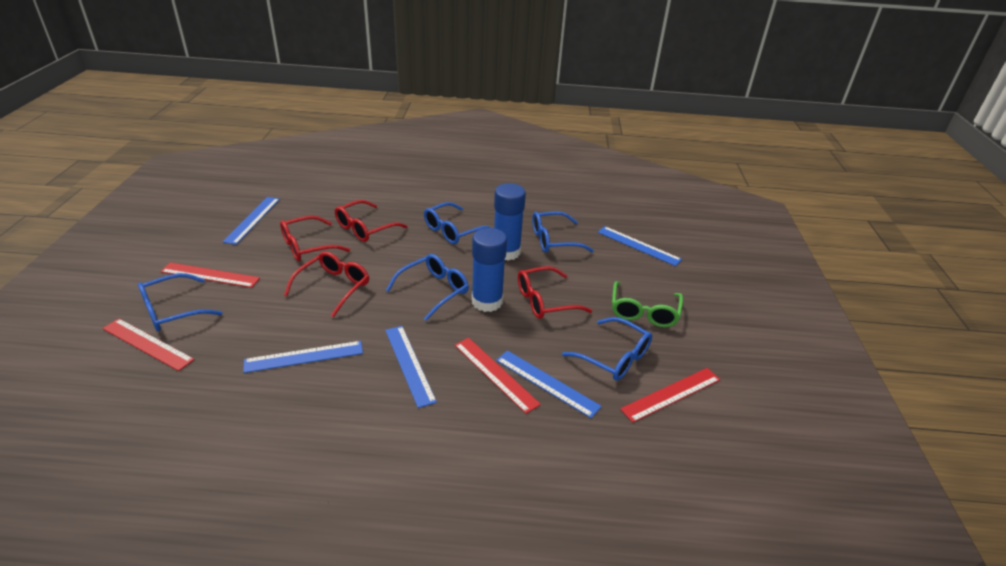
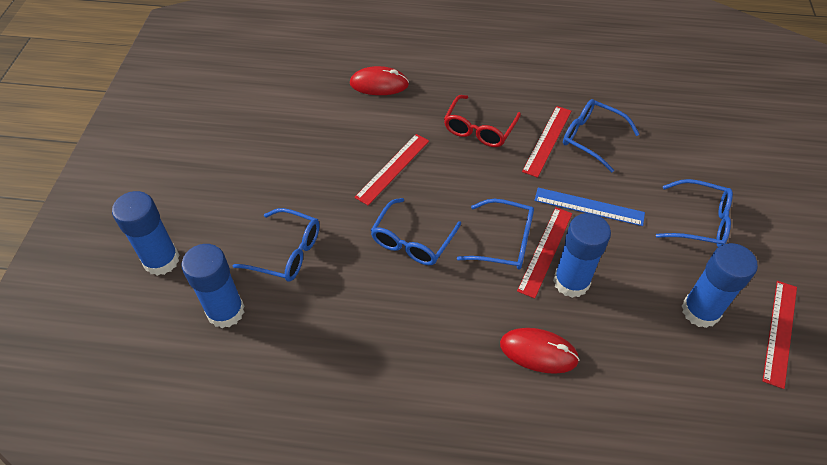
blue glue stick: [472,228,507,312] [494,183,526,261] = 2 -> [112,191,180,276] [182,244,245,328] [553,213,611,298] [682,243,758,328] = 4
blue ruler: [223,197,280,245] [243,341,363,373] [385,326,437,408] [496,350,602,418] [598,226,682,266] = 5 -> [534,188,645,226] = 1
green glasses: [612,281,683,327] = 1 -> none = 0
red glasses: [280,216,350,261] [284,252,369,318] [335,200,407,242] [518,266,592,319] = 4 -> [444,95,521,147] = 1
red mouse: none = 0 -> [350,66,409,95] [500,328,580,374] = 2

